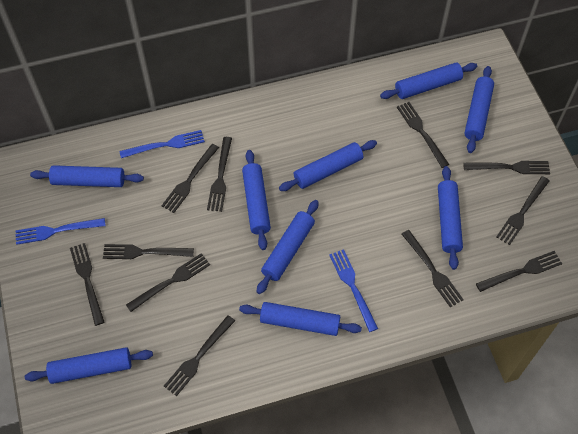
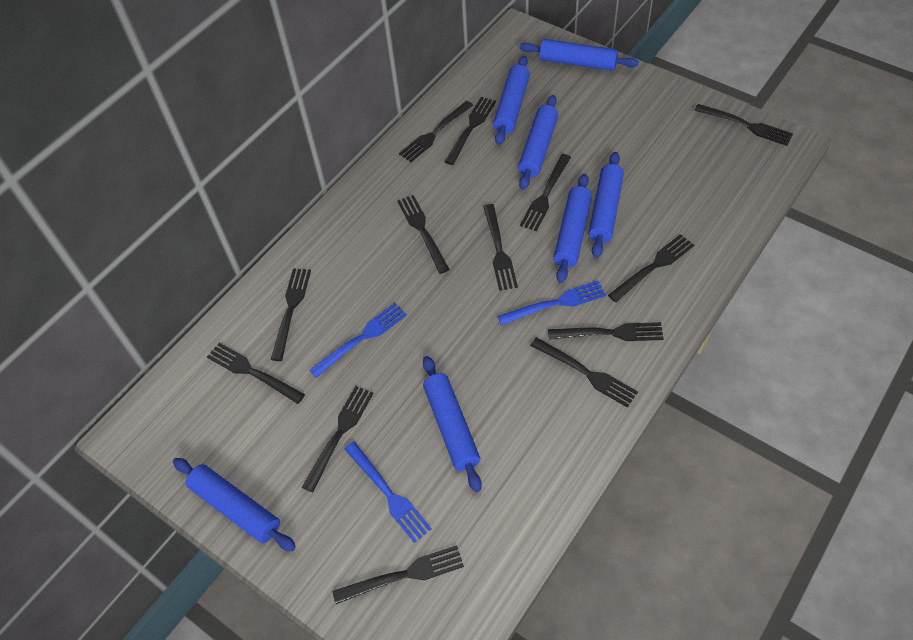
black fork: [70,243,105,326] [103,244,194,259] [126,253,210,312] [161,144,219,213] [164,315,235,396] [207,137,232,212] [397,102,449,168] [402,230,464,307] [463,161,550,174] [476,251,562,292] [496,176,550,245] = 11 -> [207,343,305,404] [271,268,311,361] [302,386,374,492] [332,545,464,604] [397,195,450,274] [399,101,473,162] [444,97,496,165] [483,204,518,291] [520,154,571,231] [530,337,638,408] [548,322,664,341] [608,234,694,302] [694,104,793,146] = 13
blue rolling pin: [25,347,153,384] [30,165,144,187] [239,302,362,336] [242,150,271,250] [256,200,319,294] [279,140,377,191] [380,63,477,99] [438,166,463,270] [464,66,494,153] = 9 -> [173,458,296,551] [423,356,482,492] [493,56,530,145] [518,95,558,190] [520,39,639,71] [553,174,592,283] [588,152,624,258] = 7

